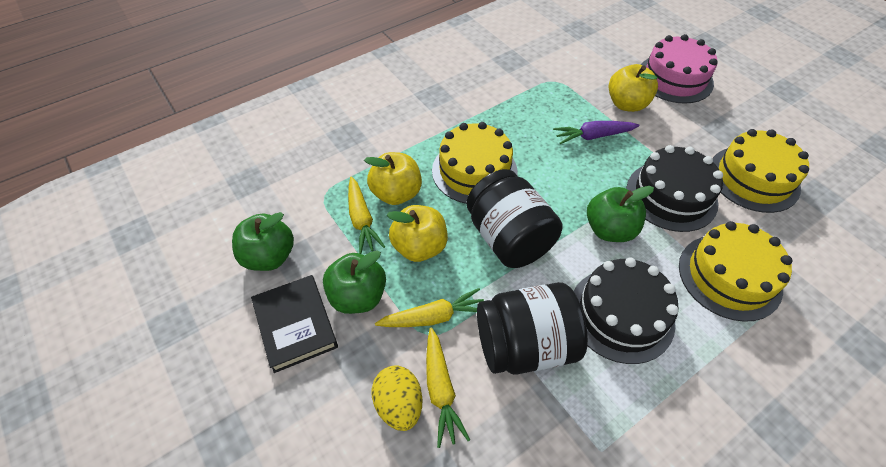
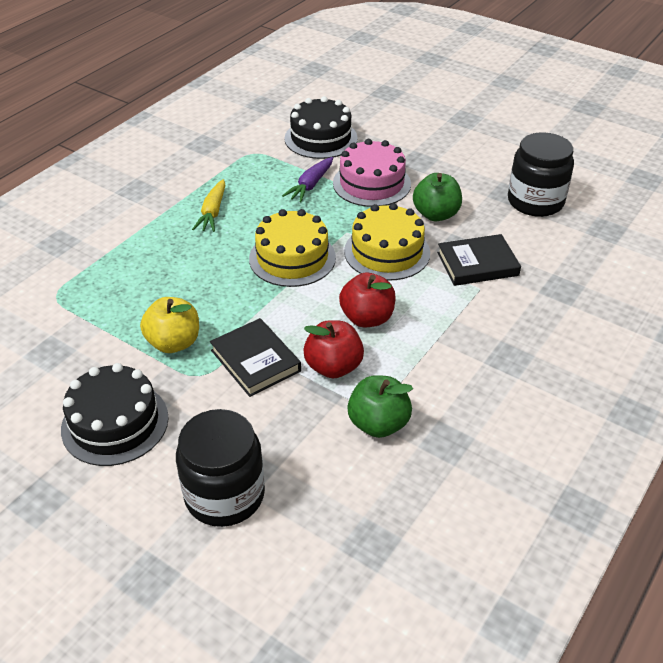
black book: [251,275,338,373] = 1 -> [210,318,301,397] [437,234,521,286] = 2
green apple: [232,212,294,271] [323,250,386,314] [587,186,654,242] = 3 -> [347,375,413,438] [413,173,462,221] = 2
red apple: none = 0 -> [304,320,364,379] [339,273,396,327] = 2
yellow apple: [364,152,422,205] [387,205,448,262] [609,64,658,112] = 3 -> [140,297,199,353] = 1
yellow cake: [432,122,518,204] [679,221,792,322] [713,129,809,213] = 3 -> [249,209,336,287] [344,203,430,281] = 2
yellow carrot: [348,176,385,254] [375,288,484,327] [426,327,470,448] = 3 -> [192,179,226,232] = 1
yellow egg: [371,365,423,431] = 1 -> none = 0

